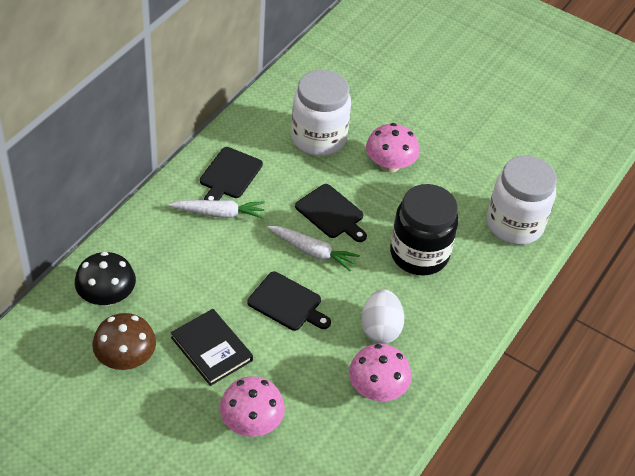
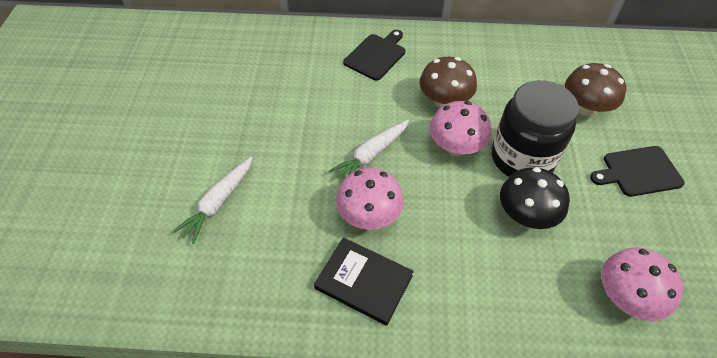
black cutting board: [200,147,263,200] [247,272,331,331] [295,184,367,242] = 3 -> [343,30,405,81] [590,146,685,197] = 2
brown mushroom: [92,313,156,370] = 1 -> [419,57,477,108] [565,63,626,116] = 2
white egg: [361,289,404,344] = 1 -> none = 0
white jar: [291,70,351,156] [487,155,557,245] = 2 -> none = 0

